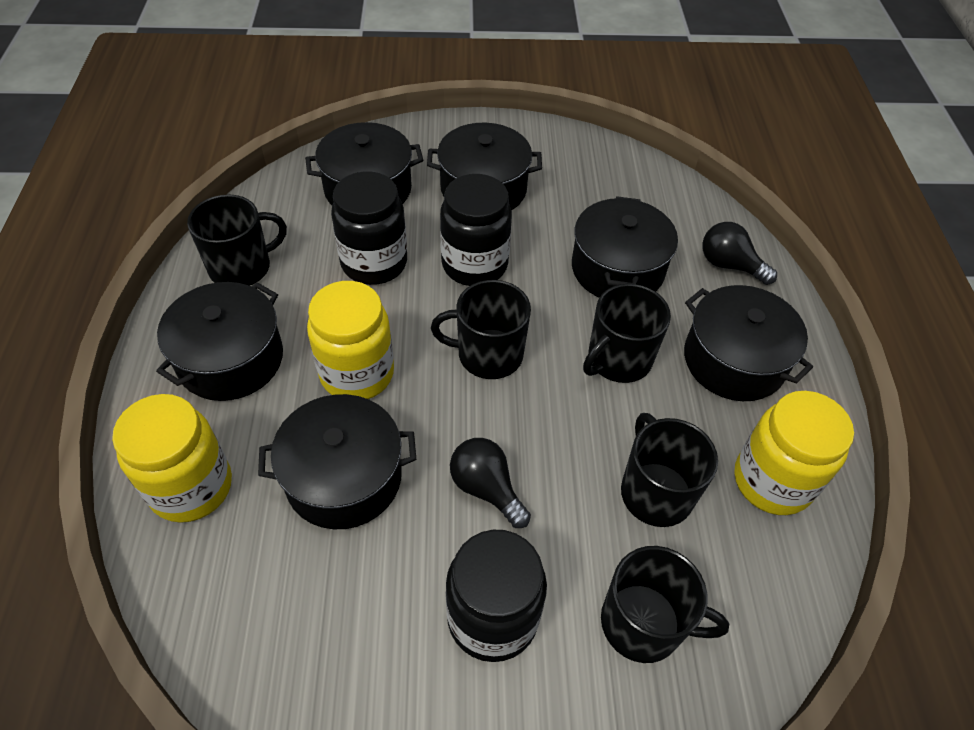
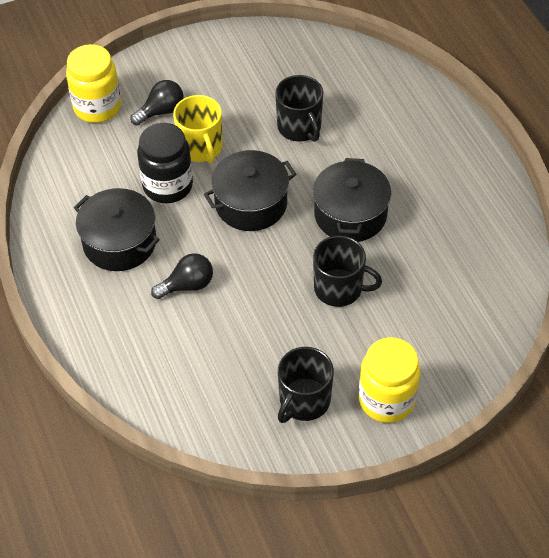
black jar: [331,171,407,285] [440,174,512,286] [446,530,547,662] = 3 -> [137,123,193,203] = 1
black mug: [187,194,287,286] [431,280,531,379] [583,284,671,383] [601,546,729,663] [621,413,718,527] = 5 -> [275,75,323,142] [278,347,334,423] [313,236,382,307] = 3
black pot: [156,282,283,401] [258,394,416,529] [305,122,423,205] [427,123,542,210] [572,196,678,298] [684,285,813,401] = 6 -> [74,188,160,271] [204,150,296,231] [313,158,391,242] = 3
yellow jar: [112,394,232,523] [307,281,394,399] [734,391,854,515] = 3 -> [66,44,121,123] [359,337,420,423] = 2
yellow mug: none = 0 -> [173,95,223,163] = 1

